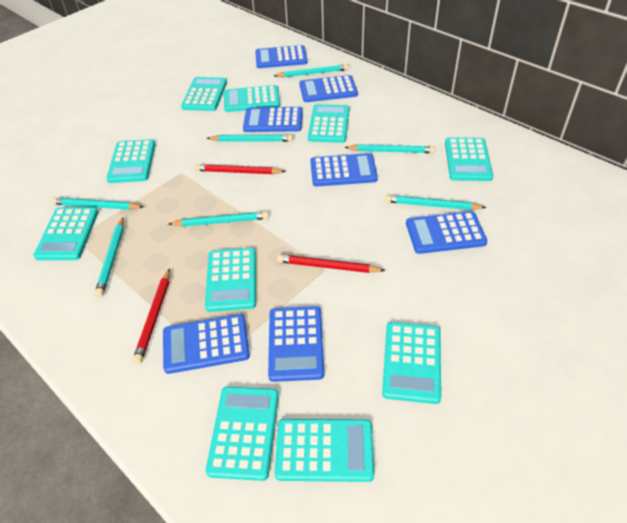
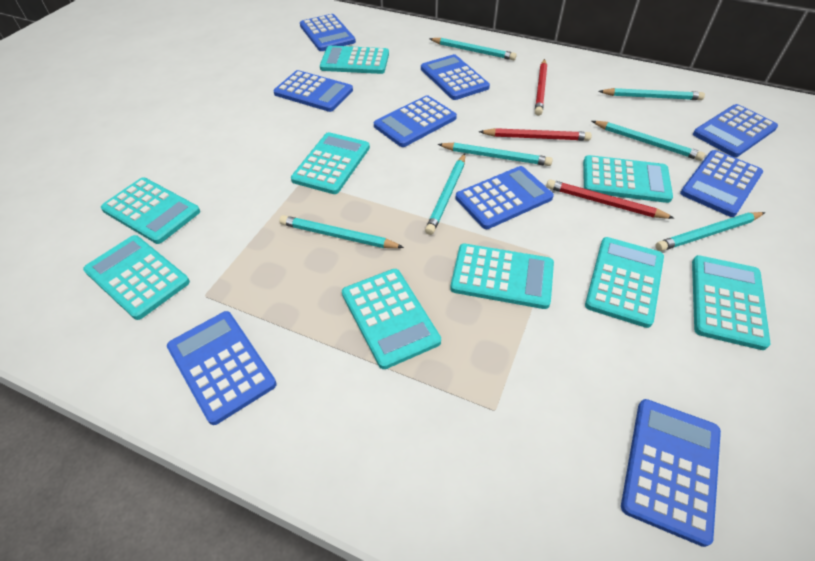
blue calculator: [163,314,250,374] [243,107,303,132] [255,45,307,68] [268,306,324,382] [299,75,358,102] [310,153,378,187] [406,211,487,254] = 7 -> [167,311,277,425] [273,70,353,112] [300,14,356,51] [374,95,457,147] [421,54,490,100] [456,166,554,229] [621,399,721,547] [680,150,763,217] [693,104,778,157] = 9
turquoise calculator: [33,207,98,260] [106,139,155,183] [181,77,227,111] [205,248,256,312] [206,387,279,481] [224,85,280,112] [275,419,374,482] [308,104,350,143] [382,322,441,404] [445,137,493,181] = 10 -> [83,235,190,320] [101,177,200,244] [291,132,370,194] [320,46,389,74] [342,269,441,369] [450,244,554,309] [583,155,673,203] [585,237,664,328] [692,255,770,350] = 9

